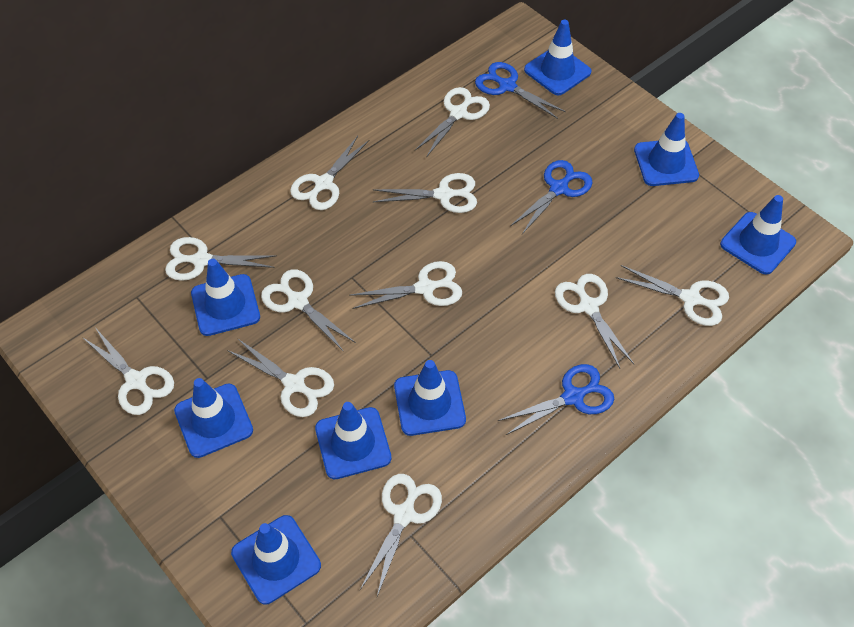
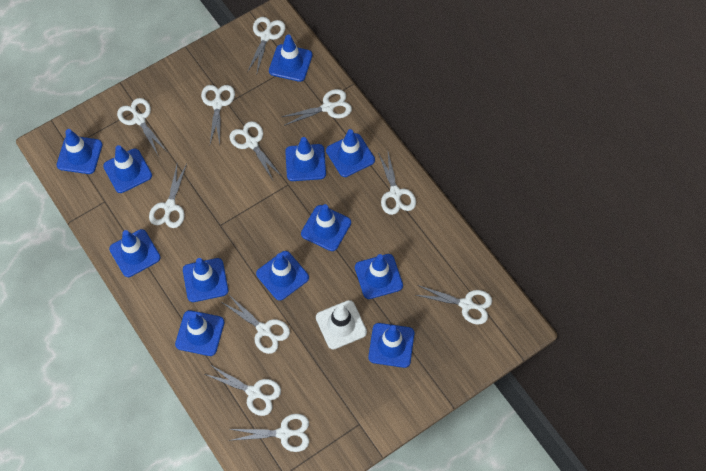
blue scissors: [475,62,566,119] [498,364,614,435] [510,160,593,234] = 3 -> none = 0
blue traffic cone: [174,378,253,458] [191,259,260,336] [231,515,321,604] [315,402,391,479] [394,360,466,436] [524,20,592,95] [634,113,699,186] [720,195,796,275] = 8 -> [56,129,102,174] [103,145,152,193] [109,229,161,277] [175,310,224,356] [183,258,228,302] [256,251,309,301] [269,35,312,82] [285,137,326,181] [301,204,351,251] [326,129,375,177] [355,254,403,299] [368,323,414,368] = 12
white traffic cone: none = 0 -> [316,300,367,350] = 1

